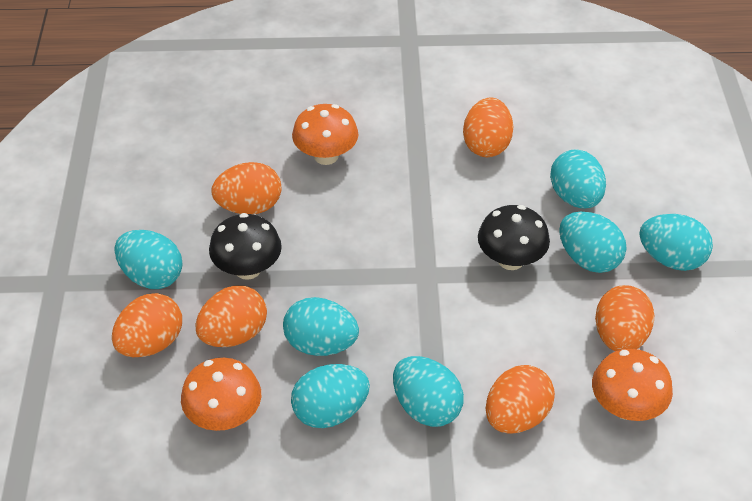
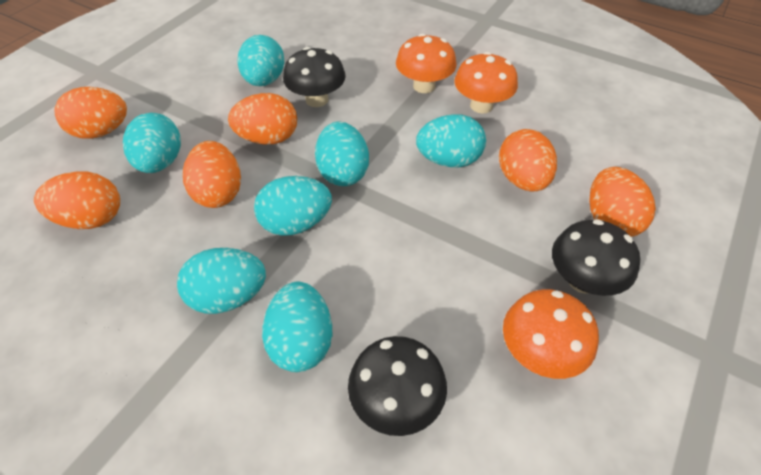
black mushroom: [209,213,282,280] [478,205,550,270] = 2 -> [283,47,346,107] [348,336,447,436] [552,219,640,296] = 3

